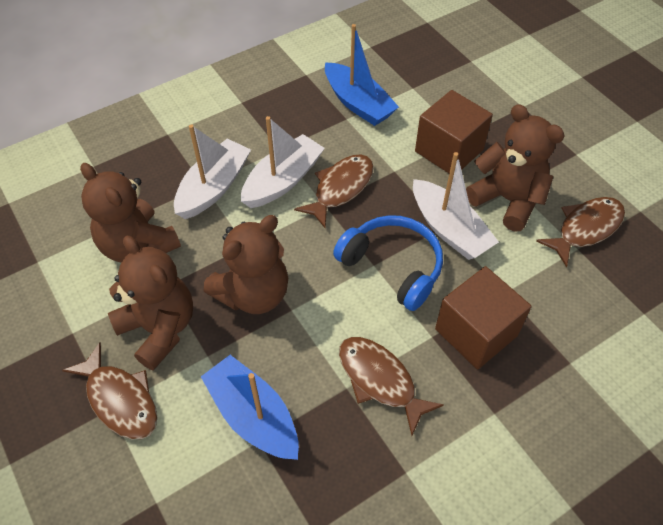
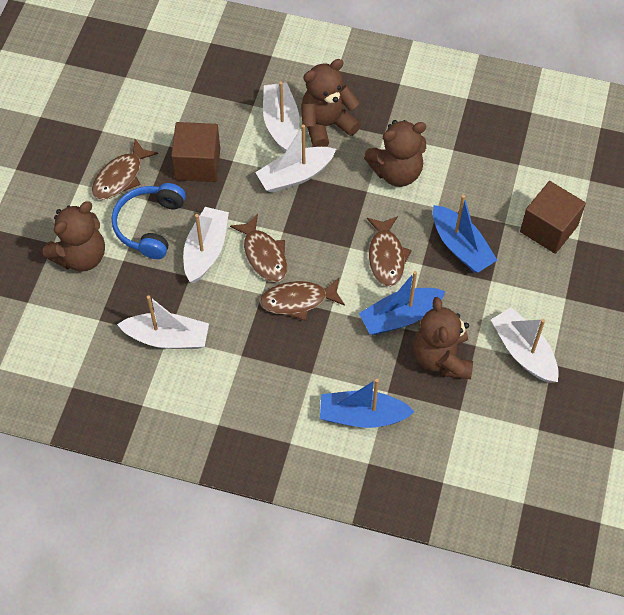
blue boat: [201,355,299,460] [325,24,399,126] = 2 -> [320,379,415,428] [359,271,446,335] [433,195,497,273] = 3
white boat: [174,124,251,219] [241,116,325,208] [413,152,499,260] = 3 -> [117,295,209,349] [183,207,229,283] [255,125,336,193] [263,82,299,152] [491,307,559,383] = 5

